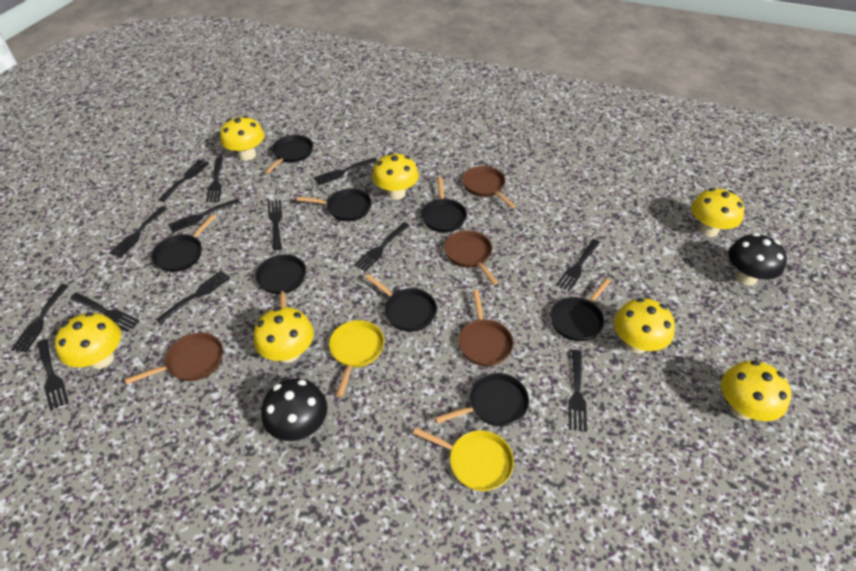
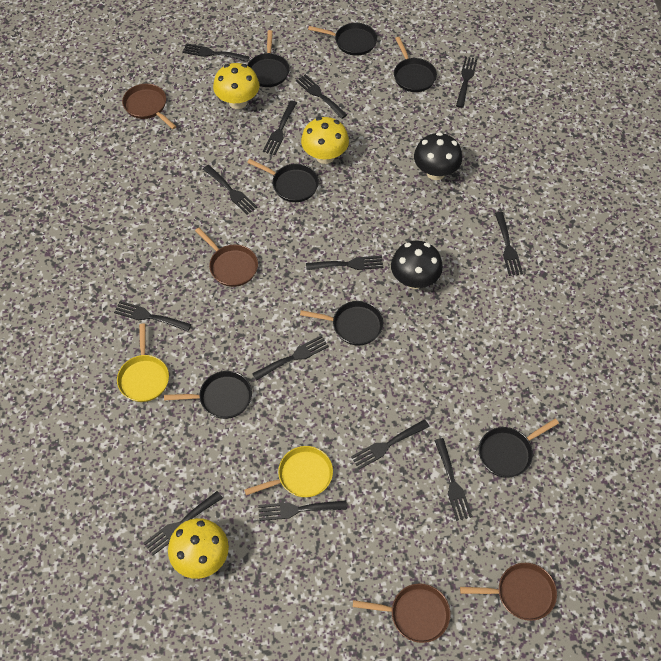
black pan: [152,214,216,272] [255,255,306,307] [265,135,313,174] [297,189,372,221] [365,274,437,332] [421,177,467,232] [435,373,529,426] [550,278,611,341] = 8 -> [164,371,252,419] [247,30,290,87] [247,159,319,202] [300,301,383,346] [308,23,377,56] [394,37,437,92] [479,419,559,478] = 7
yellow mushroom: [55,312,121,369] [220,116,264,161] [254,307,314,363] [372,153,419,200] [614,298,675,354] [691,188,744,237] [721,360,791,421] = 7 -> [168,518,229,579] [213,63,259,109] [301,117,349,164] = 3

